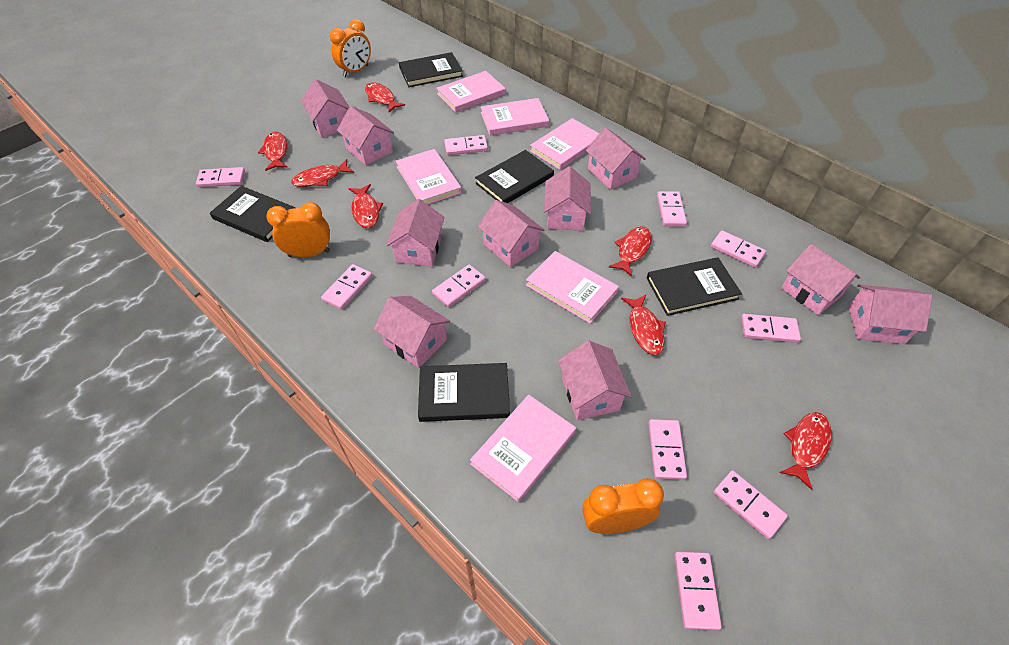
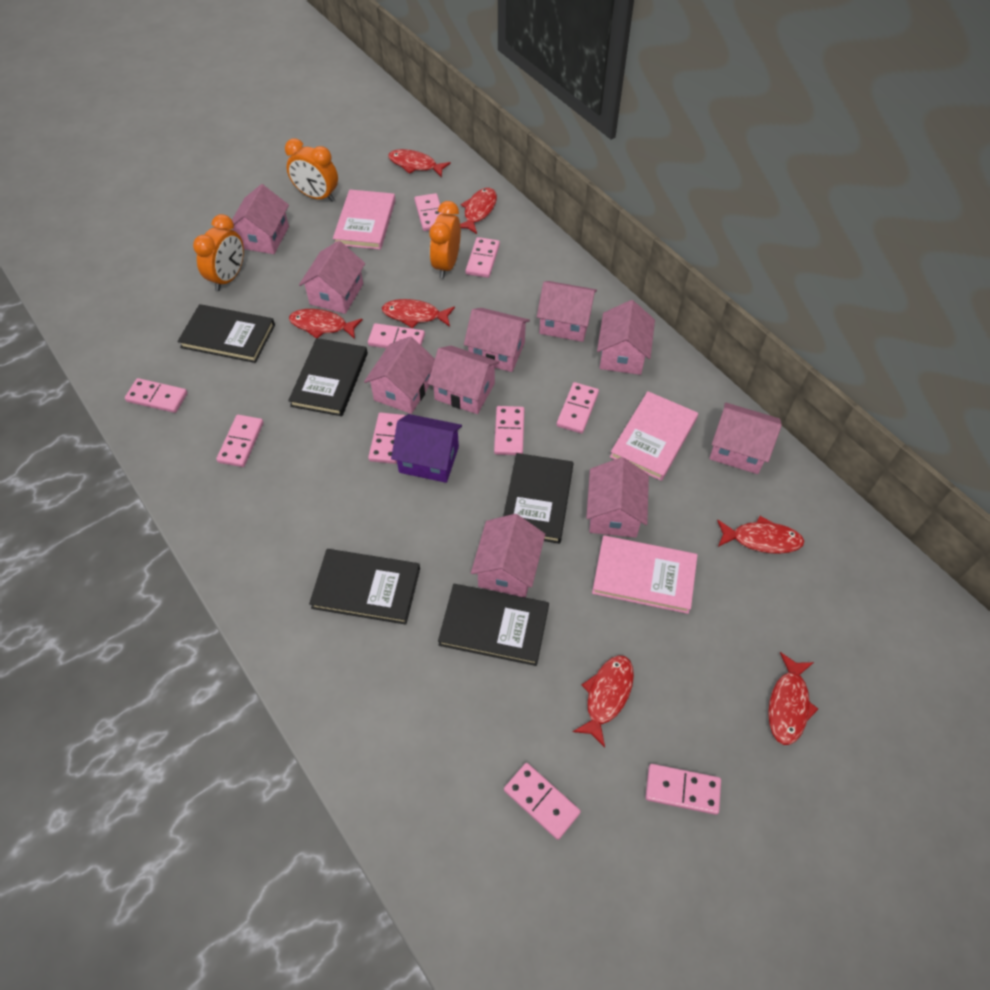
pink book: [396,149,462,205] [436,71,505,113] [470,394,576,502] [481,98,549,136] [526,251,619,324] [530,118,600,170] = 6 -> [333,189,396,250] [592,535,697,614] [610,391,698,481] = 3
purple house: none = 0 -> [391,414,462,483] = 1

